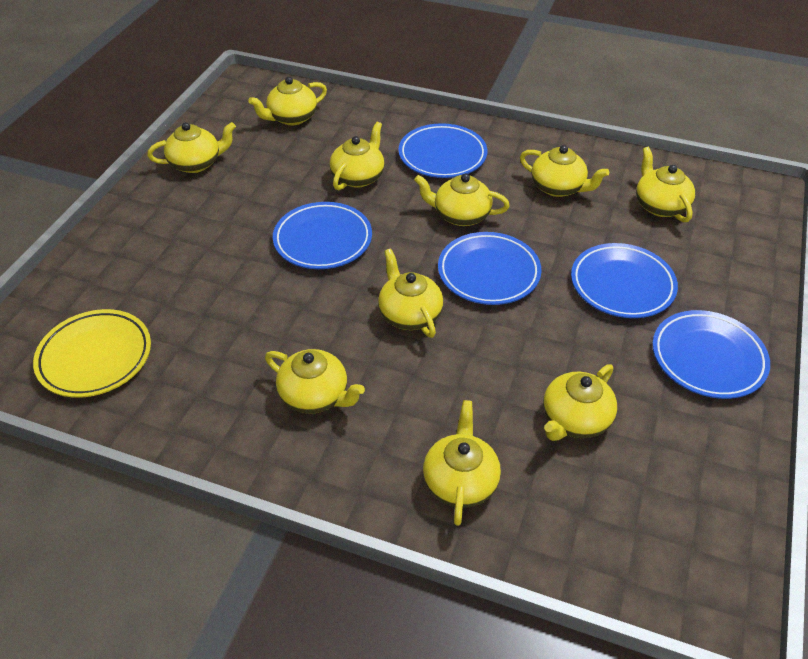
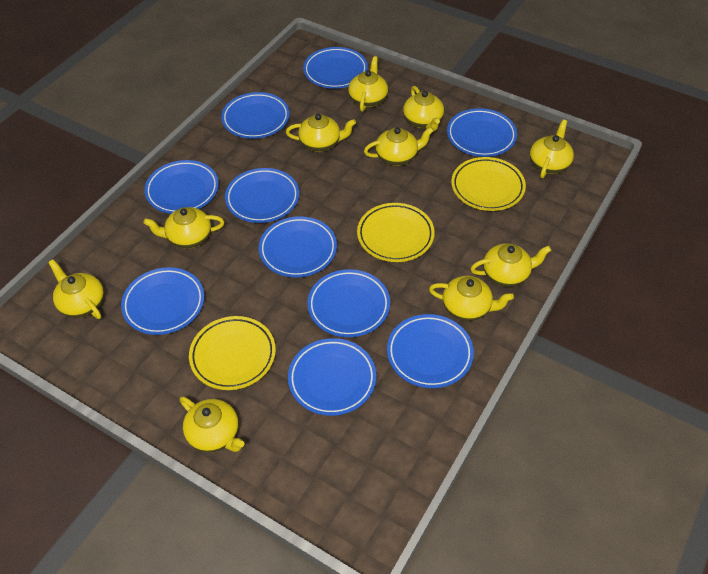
blue plate: [273,202,372,269] [398,123,487,178] [438,232,542,305] [571,243,678,318] [652,310,770,399] = 5 -> [121,267,204,335] [145,160,219,214] [221,92,290,139] [225,168,299,223] [259,216,337,277] [288,338,376,416] [303,47,368,89] [308,269,390,337] [387,314,474,388] [447,108,517,157] = 10
yellow plate: [33,309,151,398] = 1 -> [189,316,276,390] [357,203,435,262] [451,157,526,211] = 3

